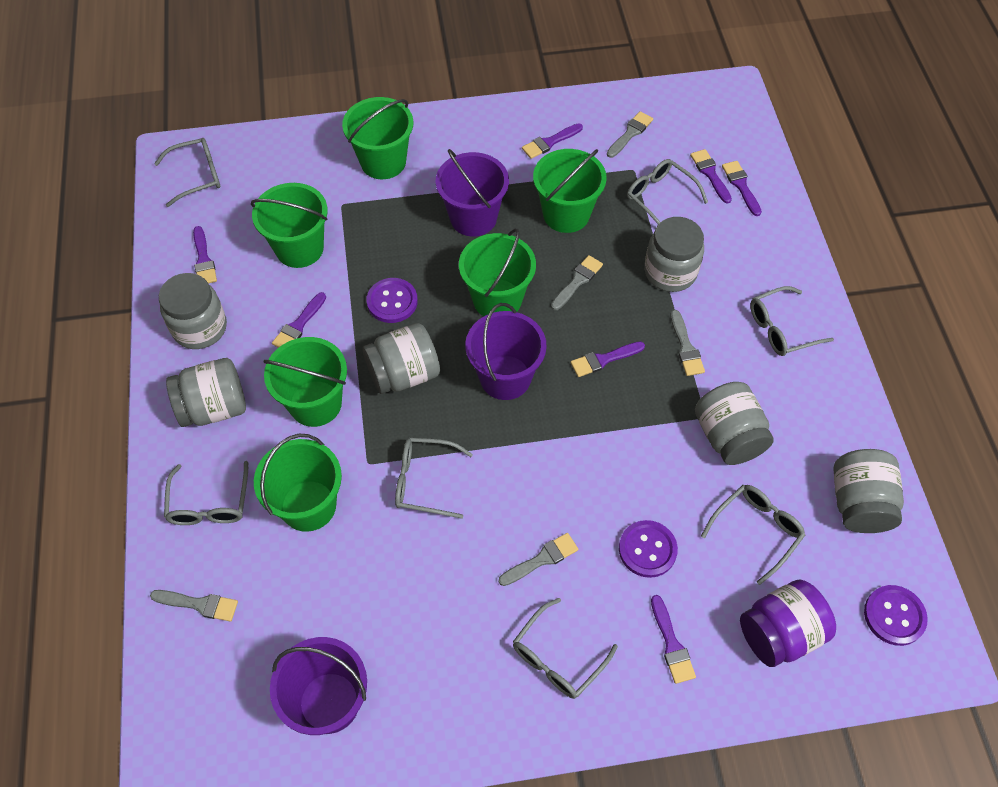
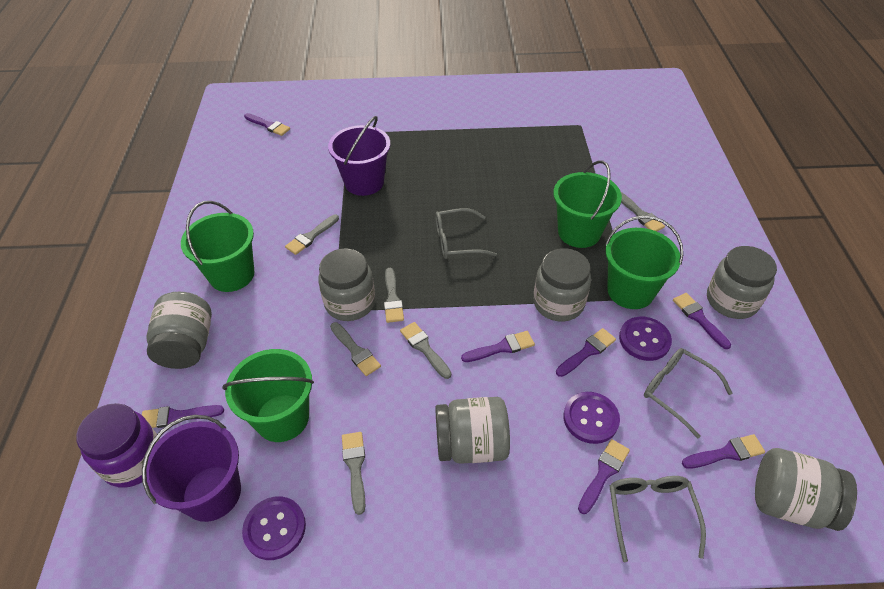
green bucket: [251,183,328,268] [254,434,342,532] [264,337,347,427] [342,97,413,179] [459,228,536,316] [533,149,607,233] = 6 -> [181,201,255,292] [222,349,314,442] [553,160,622,248] [605,215,683,309] = 4
grey brush: [150,590,238,622] [498,533,578,586] [551,255,603,310] [607,111,653,158] [671,310,705,376] = 5 -> [285,215,339,255] [330,322,381,376] [342,432,365,515] [384,268,404,323] [400,322,451,379] [621,192,665,231] = 6
grey glasses: [154,138,220,207] [164,461,248,525] [395,438,473,519] [513,598,618,699] [627,159,708,224] [701,485,805,585] [750,286,834,356] = 7 -> [435,208,497,259] [609,476,706,562] [644,348,732,438] = 3
purple bucket: [270,637,367,735] [436,149,509,237] [465,303,547,400] = 3 -> [142,415,241,522] [328,116,390,196] = 2

